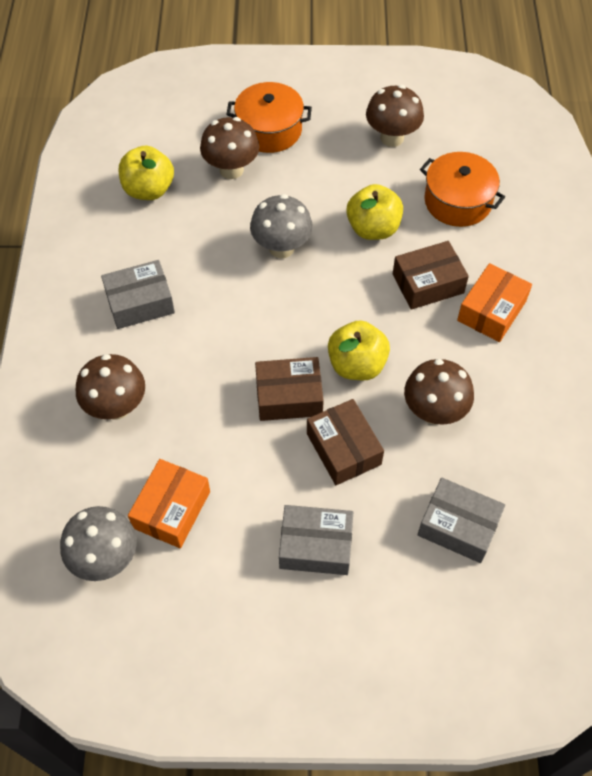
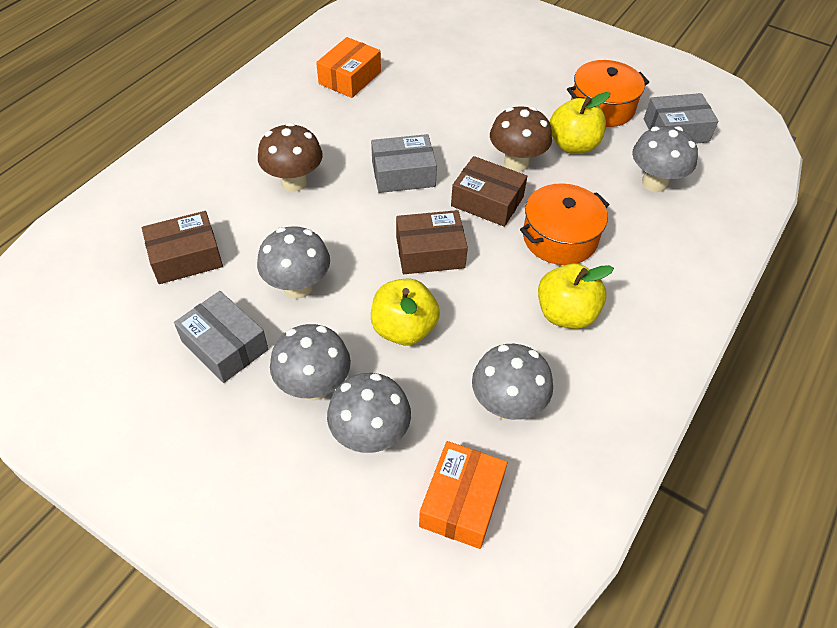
brown mushroom: [76,354,145,420] [200,117,260,179] [366,85,424,147] [404,359,474,425] = 4 -> [258,123,323,192] [490,106,552,172] = 2
grey mushroom: [60,506,137,581] [250,194,313,258] = 2 -> [257,226,330,299] [270,324,351,401] [327,373,411,453] [472,344,553,420] [632,126,698,192] = 5

